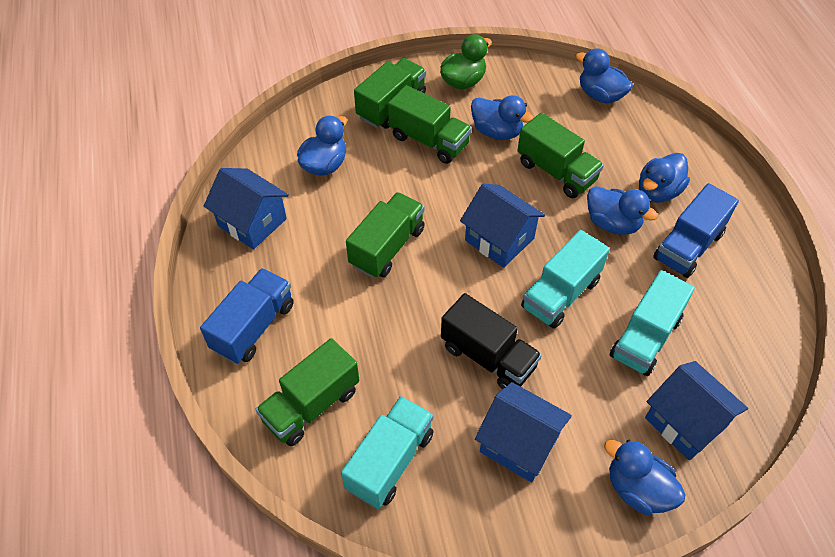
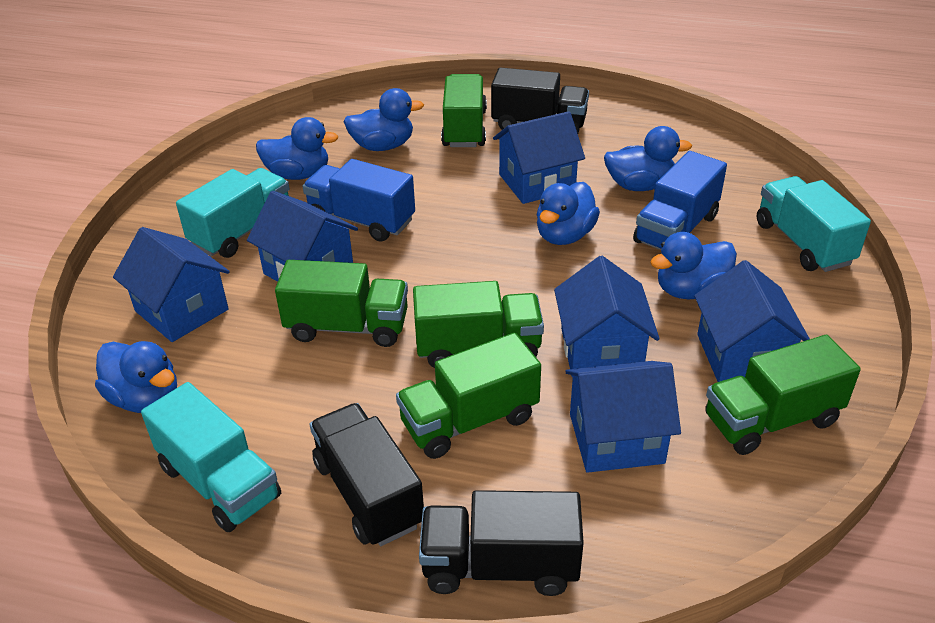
black truck: [441,293,542,390] = 1 -> [310,403,424,546] [419,490,584,596] [491,67,589,134] = 3
blue house: [204,168,289,249] [460,184,545,268] [475,382,572,482] [645,361,748,460] = 4 -> [113,227,230,342] [247,191,358,282] [493,111,585,204] [554,256,659,378] [565,361,681,473] [694,260,810,382] = 6
green duck: [440,34,492,89] = 1 -> none = 0

